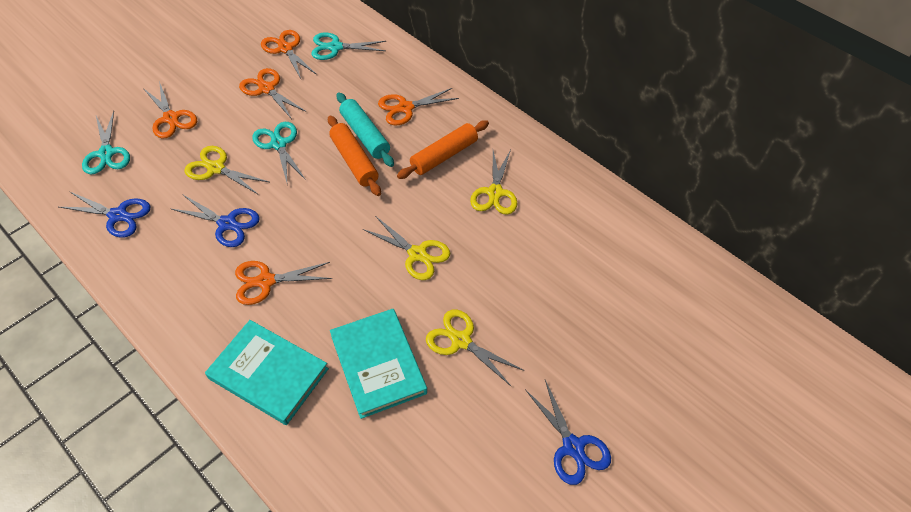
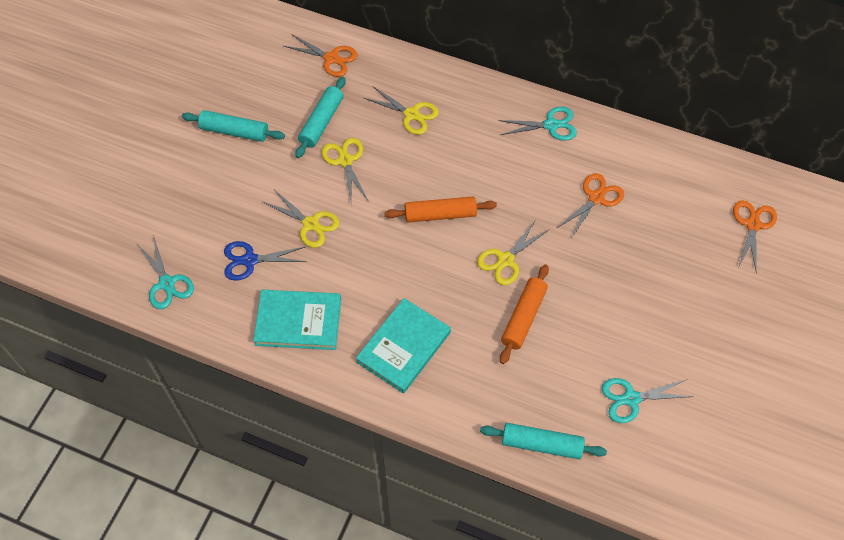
blue scissors: [59,191,150,238] [172,194,260,247] [525,380,611,485] = 3 -> [224,241,307,281] = 1
orange scissors: [143,81,197,139] [235,261,332,305] [239,68,306,119] [261,30,317,79] [378,88,459,125] = 5 -> [284,35,357,77] [557,173,624,237] [733,200,777,274] = 3
turquoise rolling pin: [337,93,394,167] = 1 -> [182,110,285,142] [295,77,346,158] [480,423,607,459] = 3

